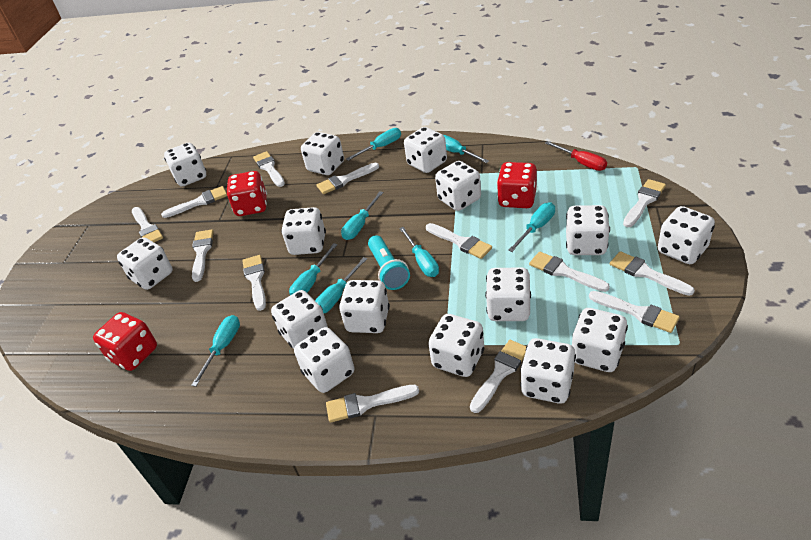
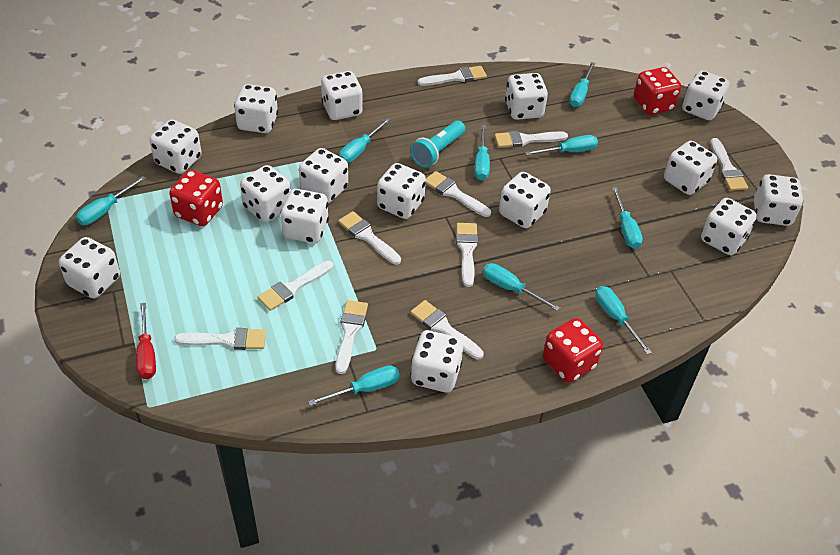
turquoise screwdriver: [191,315,240,387] [289,243,338,295] [315,257,367,313] [341,191,384,240] [346,128,401,161] [399,227,439,277] [444,135,489,163] [508,202,555,252] = 8 -> [76,176,146,225] [308,365,400,406] [339,118,390,163] [474,125,490,180] [483,263,560,311] [525,135,598,156] [569,62,595,107] [595,286,652,355] [612,187,643,249] = 9
white brush: [132,207,163,242] [161,186,227,218] [192,229,214,282] [242,255,266,311] [253,151,285,187] [316,163,379,194] [326,385,419,423] [426,223,492,259] [470,340,526,413] [529,252,610,292] [589,291,679,333] [610,251,695,296] [623,179,666,227] = 13 -> [174,328,266,350] [258,261,333,311] [335,300,368,374] [338,211,401,265] [410,300,484,359] [418,66,487,86] [426,171,491,217] [456,223,478,287] [494,131,568,148] [710,138,748,191] = 10

